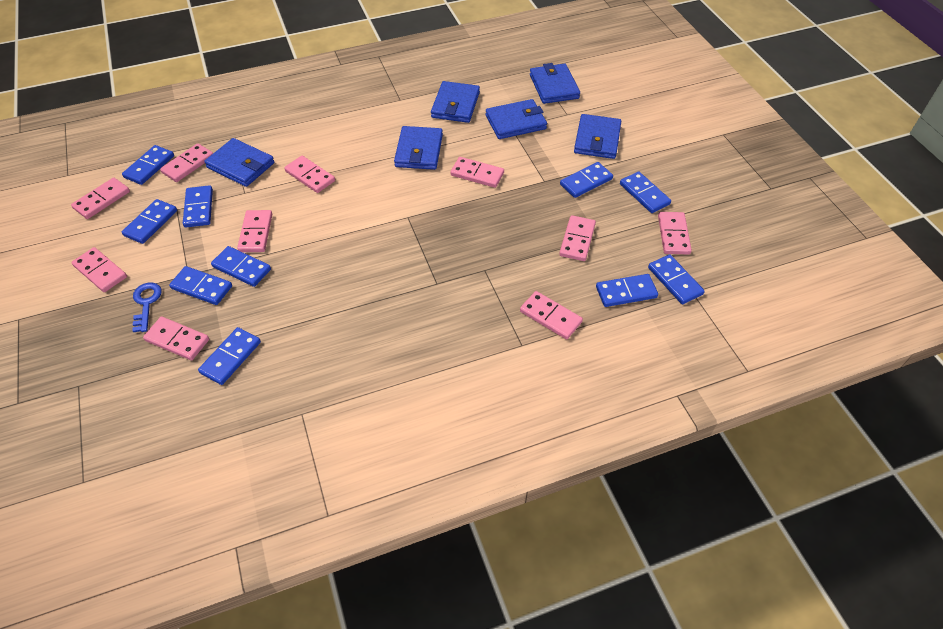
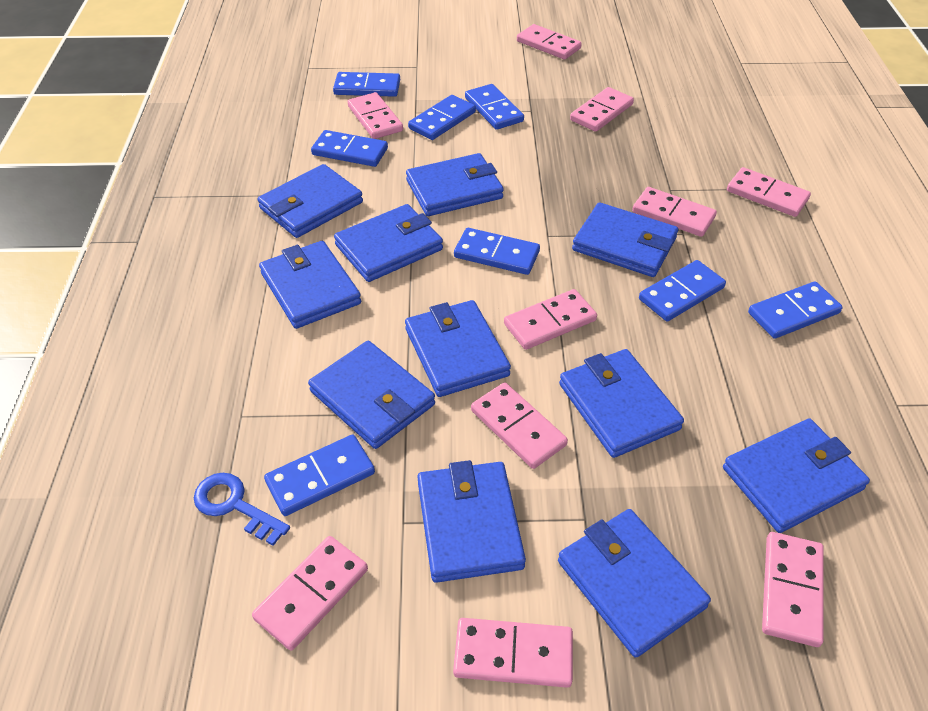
blue domino: [122,145,174,185] [122,199,177,244] [169,266,232,305] [183,185,213,228] [198,327,261,385] [211,246,271,287] [560,162,613,198] [596,274,658,307] [620,171,671,213] [648,254,705,304] = 10 -> [264,435,375,516] [311,130,388,167] [333,72,400,97] [408,95,476,140] [454,228,540,275] [465,84,524,130] [639,260,726,321] [748,281,843,339] = 8
blue wallet: [204,138,274,187] [394,126,443,170] [431,81,480,123] [486,99,547,139] [530,63,580,104] [574,114,621,159] = 6 -> [257,164,363,238] [259,241,361,329] [308,341,435,449] [334,204,443,282] [405,300,511,397] [406,153,504,216] [417,460,526,583] [558,509,711,658] [559,349,684,458] [572,202,678,277] [723,418,870,533] = 11

